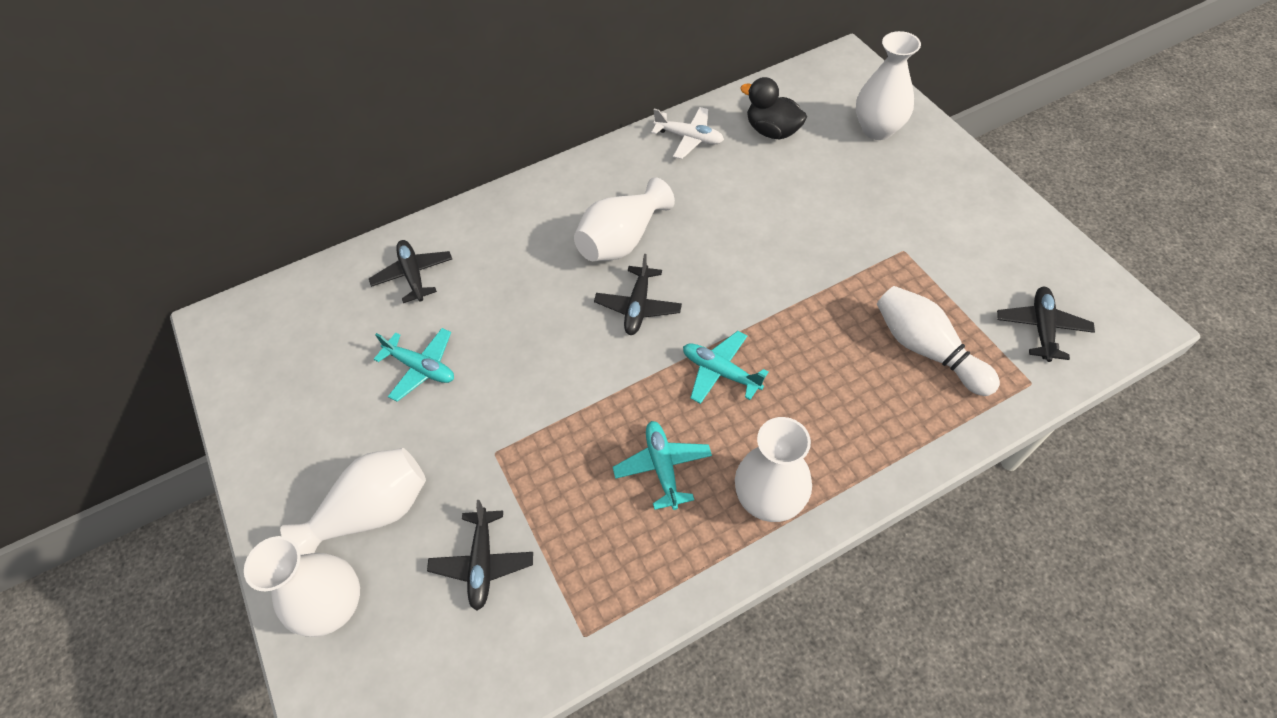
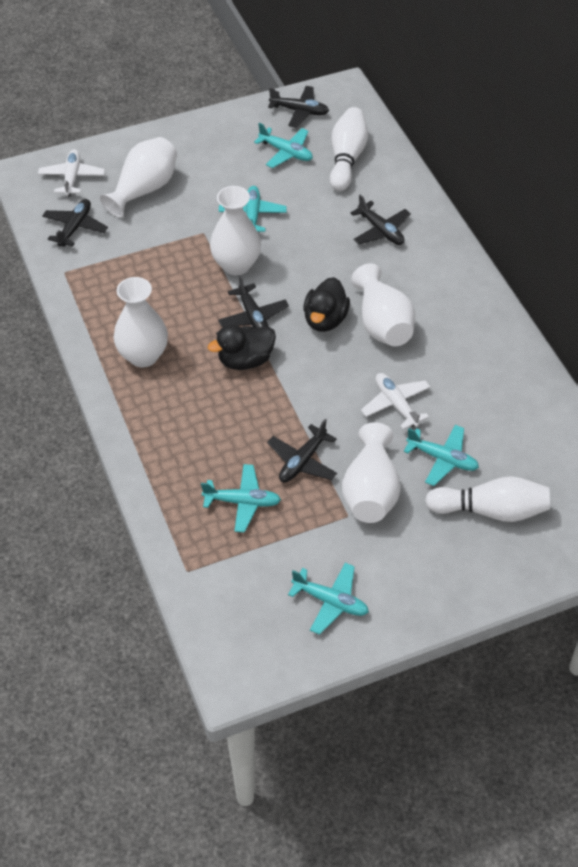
black duck: [740,77,807,140] = 1 -> [208,324,276,370] [303,277,350,332] = 2
black plane: [369,240,452,303] [427,500,533,611] [594,254,682,335] [997,287,1095,362] = 4 -> [42,199,108,247] [218,275,289,328] [267,419,337,483] [268,86,329,128] [351,194,411,245] = 5
turquoise plane: [374,328,454,402] [613,421,712,510] [683,331,769,404] = 3 -> [201,464,281,533] [219,186,287,232] [254,123,313,168] [288,563,369,635] [404,425,479,486] = 5
white bowling pin: [877,286,1000,396] = 1 -> [330,107,368,191] [425,476,550,522] = 2
white plane: [651,107,724,159] = 1 -> [38,149,105,197] [361,373,431,429] = 2

